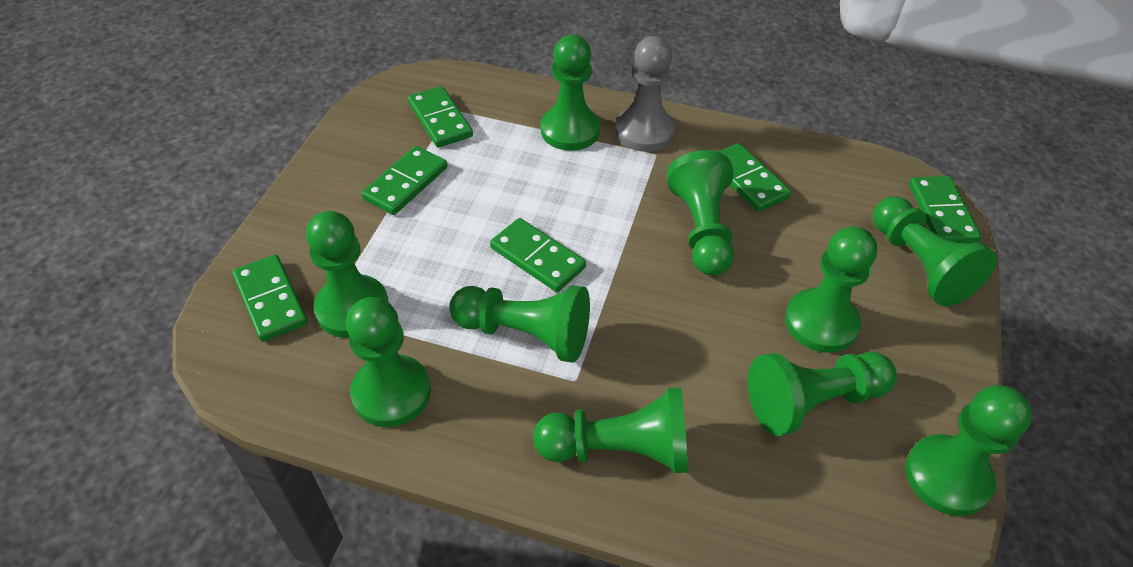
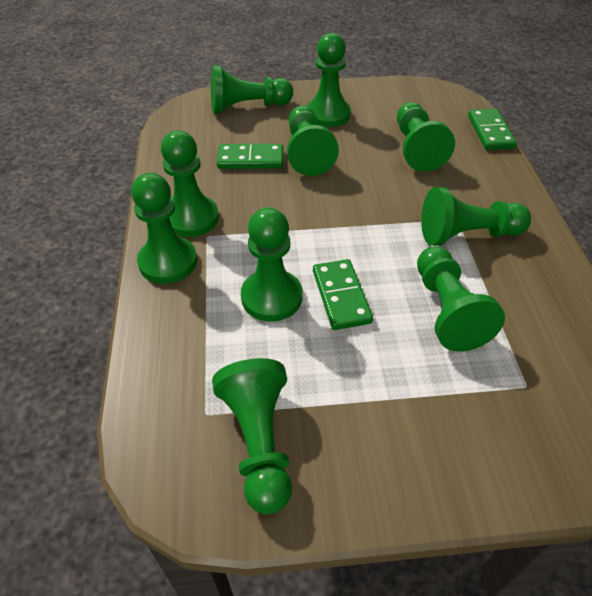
green domino: [232,255,308,342] [361,146,447,215] [408,86,473,147] [490,218,586,292] [718,143,791,212] [909,176,982,244] = 6 -> [217,144,283,169] [313,259,373,330] [468,109,517,150] = 3
grey pawn: [615,36,675,152] = 1 -> none = 0

